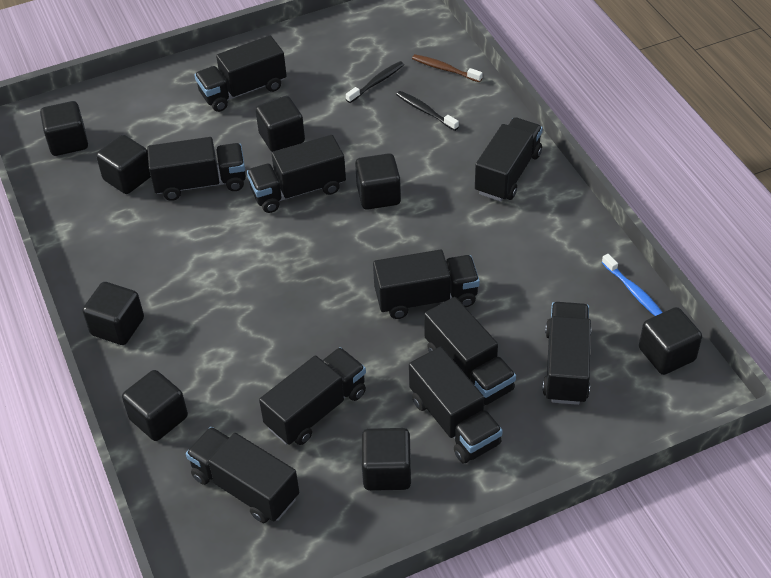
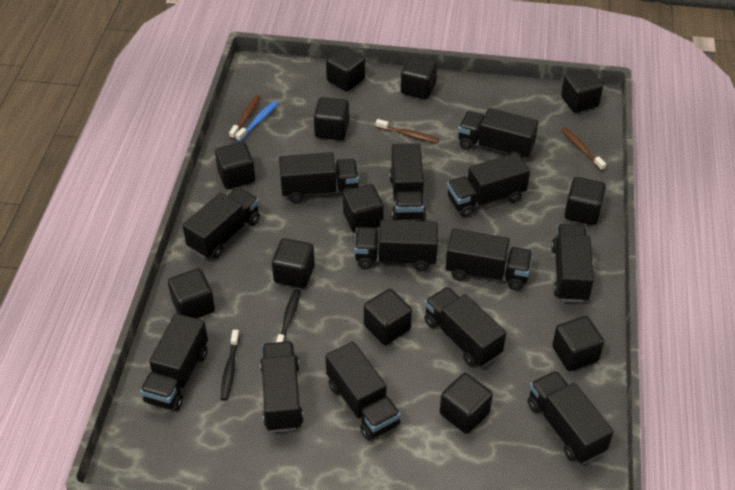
black cube: [40,101,88,156] [82,282,144,345] [96,135,151,194] [122,370,188,441] [255,96,305,152] [355,153,401,210] [362,428,411,491] [639,307,702,375] = 8 -> [168,268,215,319] [215,142,255,189] [272,238,315,288] [314,97,349,140] [326,46,365,91] [343,184,384,233] [364,289,412,345] [401,56,437,99] [440,373,493,434] [552,316,604,371] [561,68,603,113] [564,177,606,225] = 12
black truck: [147,137,246,201] [186,427,299,523] [194,35,287,112] [247,135,346,213] [259,347,366,445] [373,249,480,319] [409,346,503,463] [424,297,516,405] [475,117,543,202] [542,302,591,405] = 10 -> [140,313,208,411] [182,187,260,259] [260,341,304,432] [279,152,359,203] [325,341,401,440] [354,220,438,271] [389,143,426,221] [424,287,506,367] [446,229,533,291] [447,153,530,217] [458,108,538,159] [527,371,614,464] [551,224,594,303] = 13
brown toothbrush: [412,54,483,82] = 1 -> [229,95,260,139] [376,119,439,143] [561,127,606,171] = 3

